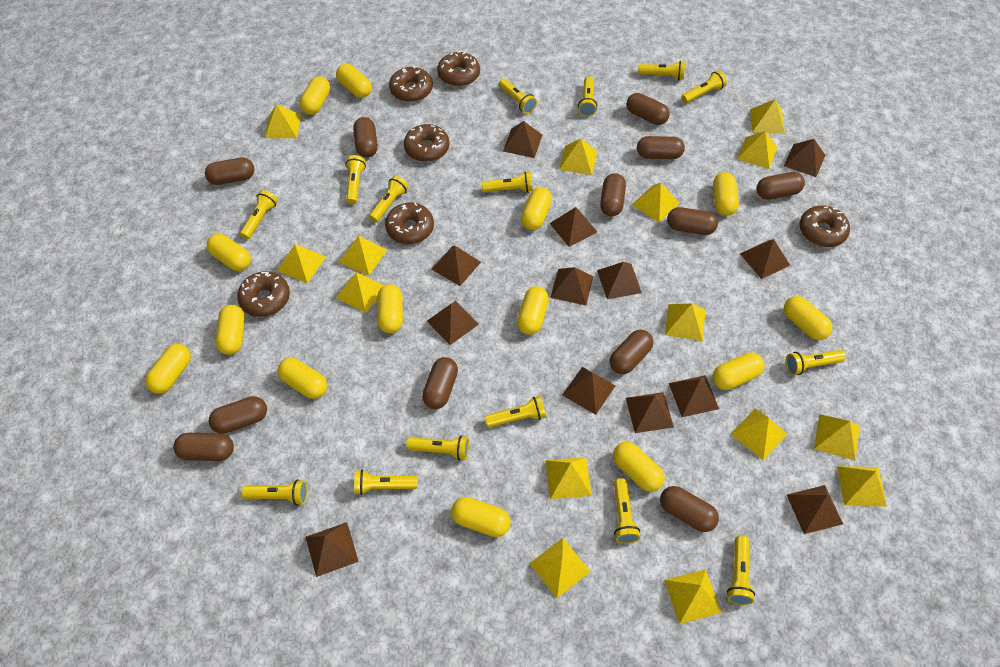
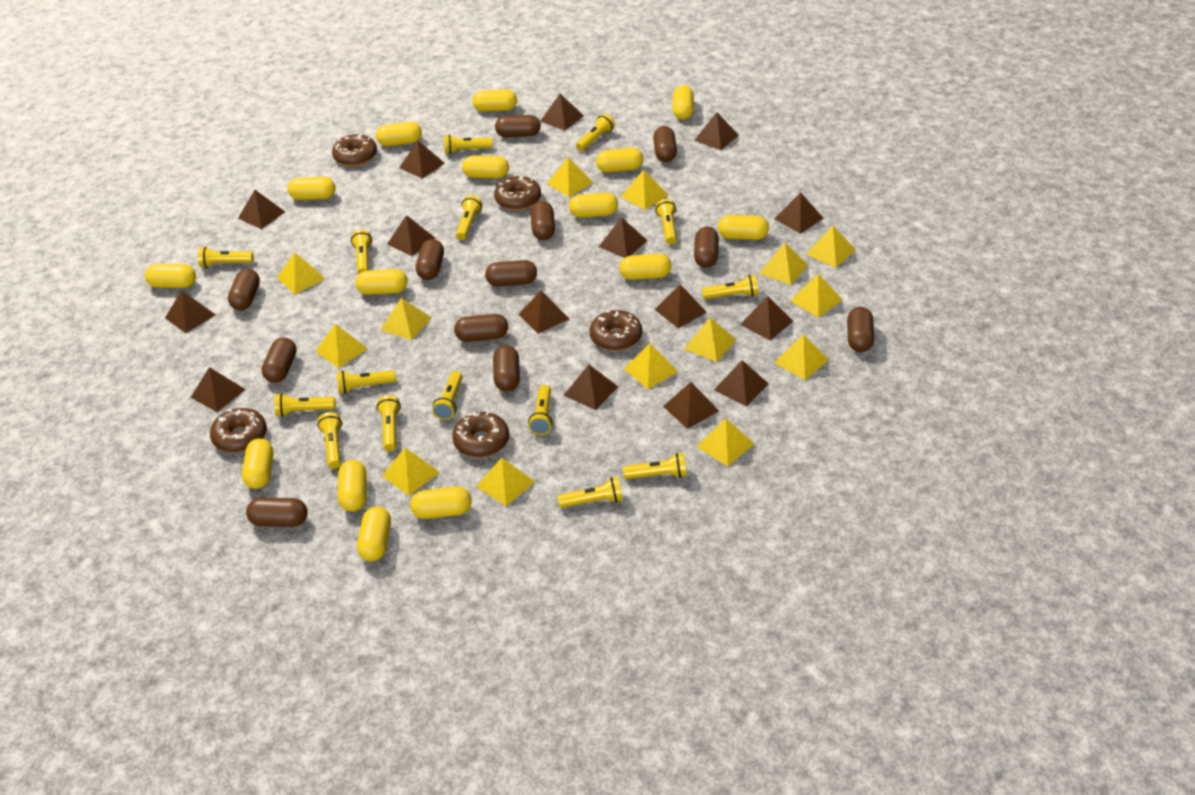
brown donut: [237,271,290,317] [385,203,434,244] [389,66,433,102] [404,124,449,162] [437,51,480,87] [800,205,850,247] = 6 -> [210,408,267,453] [332,134,377,166] [452,412,509,458] [494,176,541,210] [590,310,642,351] = 5
brown pyramid: [306,522,359,577] [427,301,479,345] [432,245,481,286] [503,121,542,158] [550,207,597,247] [550,267,593,305] [562,367,615,415] [597,262,642,299] [626,392,674,433] [669,375,719,417] [740,239,790,279] [784,139,825,177] [787,485,843,534] = 13 -> [165,290,216,333] [191,367,246,412] [238,190,285,229] [387,215,435,256] [399,140,445,179] [519,290,569,334] [540,94,584,131] [563,365,618,410] [599,217,648,258] [655,284,707,328] [663,382,719,429] [694,112,739,150] [714,360,769,406] [740,296,793,340] [775,192,823,234] = 15
yellow capsule: [145,344,191,394] [206,234,251,271] [216,305,245,355] [278,358,327,399] [300,76,330,115] [336,64,372,98] [377,284,403,333] [451,497,511,537] [517,286,549,335] [521,187,552,230] [613,442,665,492] [712,352,765,390] [713,172,739,216] [784,296,832,340] = 14 -> [145,264,196,288] [242,438,274,489] [288,177,336,200] [338,460,367,512] [356,269,408,295] [357,506,391,561] [376,122,422,146] [410,487,472,519] [462,155,509,178] [473,89,517,112] [569,193,618,218] [596,147,643,172] [619,254,671,280] [673,85,694,120] [718,215,769,240] = 15
yellow pyramid: [265,104,301,138] [277,244,326,283] [336,272,384,313] [339,236,387,275] [529,538,591,598] [545,457,592,499] [559,139,597,175] [632,183,679,223] [664,569,722,624] [665,304,705,341] [731,409,787,460] [737,131,777,169] [750,99,785,134] [814,414,860,461] [837,466,887,507] = 15 -> [277,252,325,294] [315,324,368,368] [381,298,432,340] [382,448,440,496] [476,458,535,506] [547,158,593,197] [621,170,668,210] [624,344,678,389] [684,318,736,362] [696,418,754,466] [759,243,808,285] [774,334,829,380] [790,274,843,318] [806,226,856,268] = 14

